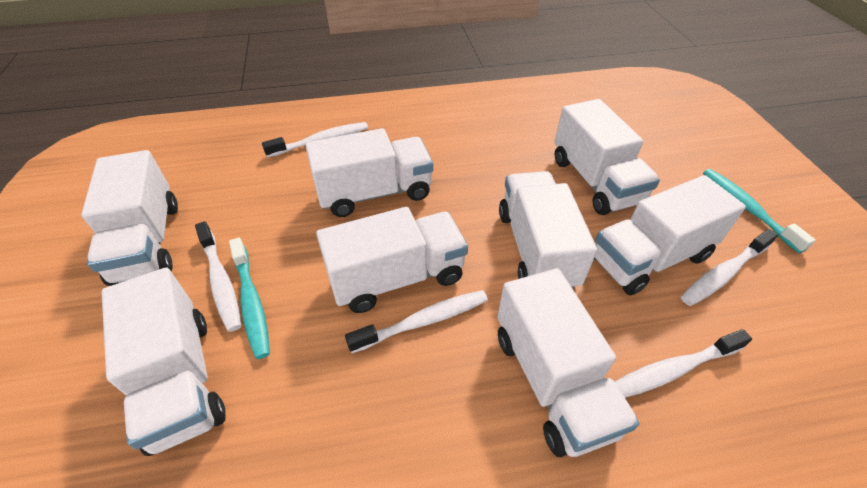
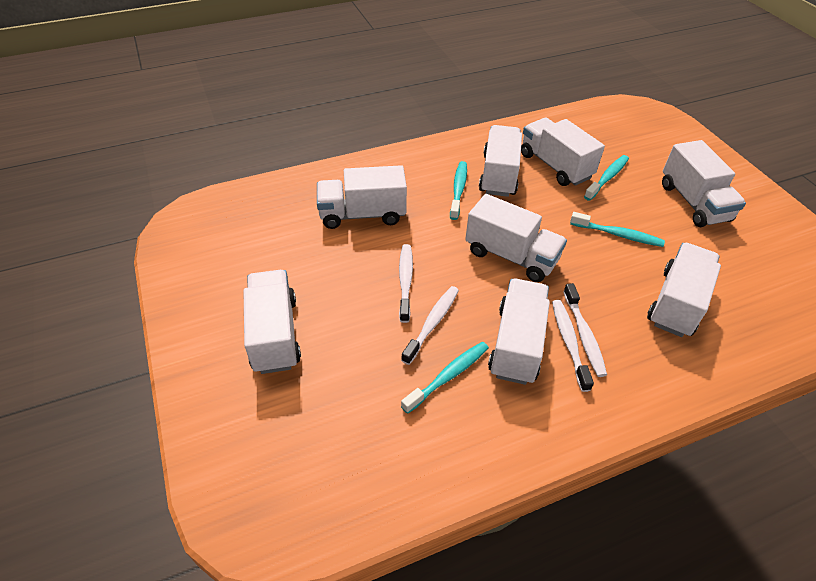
turquoise toothbrush: [229,238,270,359] [703,169,816,253] = 2 -> [401,342,489,414] [450,161,467,220] [570,212,665,247] [584,155,629,201] = 4
white toothbrush: [195,221,242,332] [262,122,368,158] [345,290,488,353] [615,329,752,398] [681,229,778,306] = 5 -> [399,244,413,323] [401,286,459,365] [552,300,594,392] [563,283,607,377] = 4

